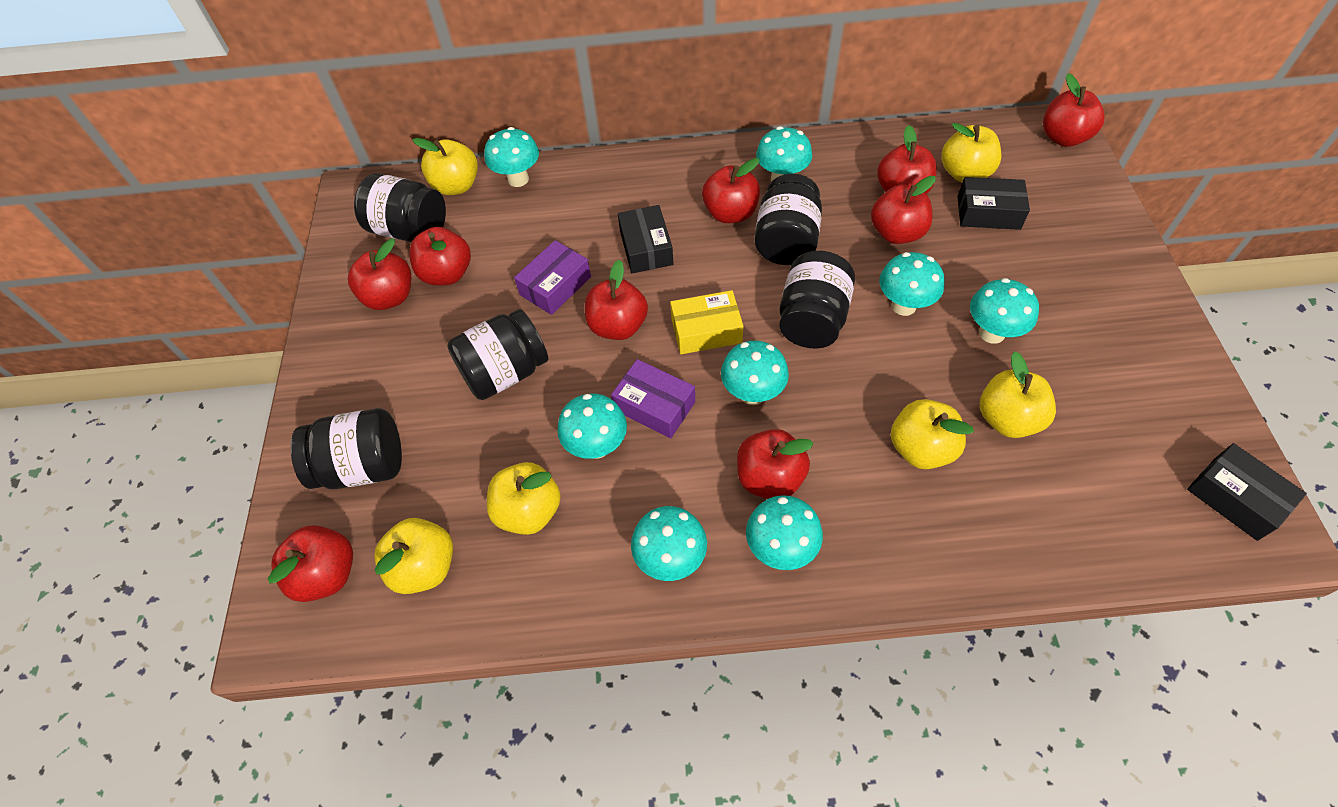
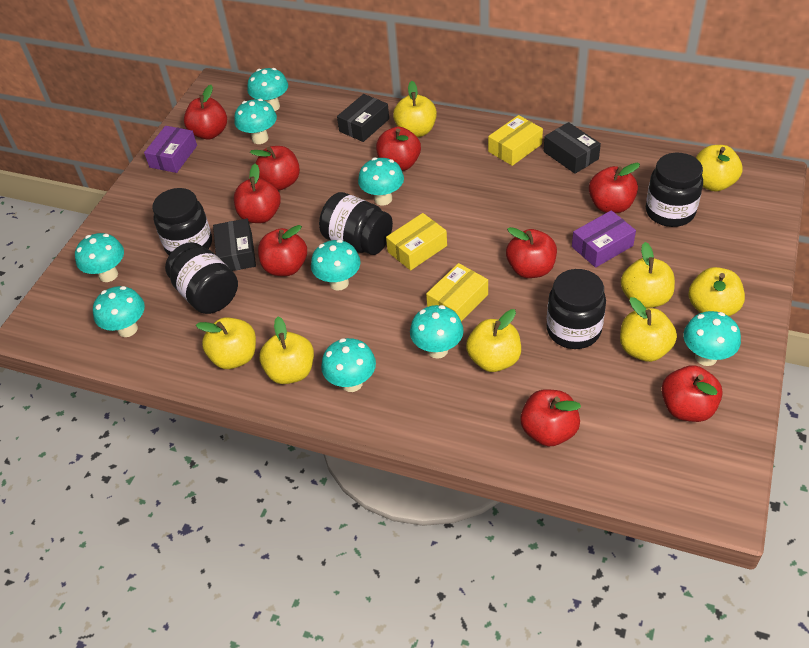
turquoise mushroom: [484,127,539,187] [557,393,627,459] [631,506,707,581] [721,341,789,405] [746,495,823,570] [756,126,812,182] [879,252,945,316] [970,278,1039,344] = 8 -> [75,233,124,282] [93,286,145,337] [234,99,277,144] [247,68,288,111] [311,239,361,291] [321,338,376,392] [358,157,404,205] [410,305,464,359] [683,311,741,366] = 9
yellow apple: [374,518,453,594] [413,138,478,195] [487,462,561,535] [891,399,974,469] [941,123,1001,182] [980,351,1056,438] = 6 -> [196,317,256,369] [259,317,314,384] [393,81,437,137] [466,309,521,372] [620,297,677,362] [621,242,675,308] [689,267,745,316] [696,145,743,191] = 8
yellow box: [670,290,743,354] = 1 -> [386,213,447,270] [426,263,488,321] [488,115,543,166] = 3

